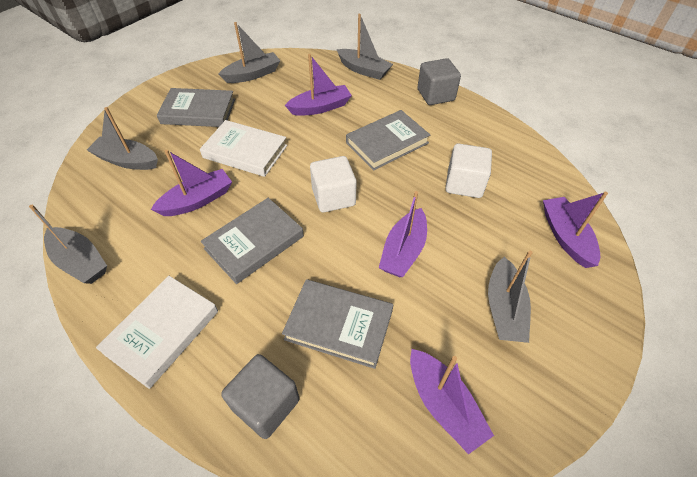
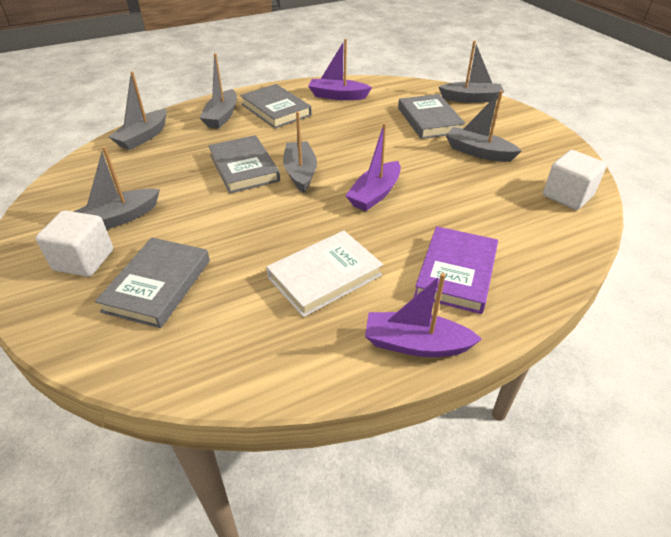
grey boat: [29,205,107,284] [87,107,158,170] [219,22,280,83] [336,14,393,80] [488,251,533,343] = 5 -> [73,146,160,229] [108,71,167,150] [200,53,237,128] [283,112,317,193] [439,41,504,103] [446,90,522,162] = 6
grey cube: [221,354,300,439] [418,58,461,105] = 2 -> none = 0
purple boat: [151,150,232,216] [285,54,352,116] [379,191,427,277] [410,349,494,454] [543,192,608,268] = 5 -> [308,39,372,100] [345,123,401,211] [365,273,482,357] = 3
purple book: none = 0 -> [414,226,498,314] = 1
white book: [96,276,218,389] [200,120,287,177] = 2 -> [267,231,383,317] = 1

